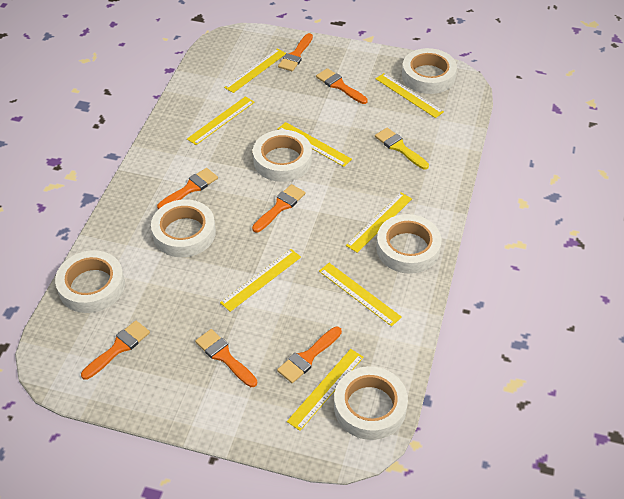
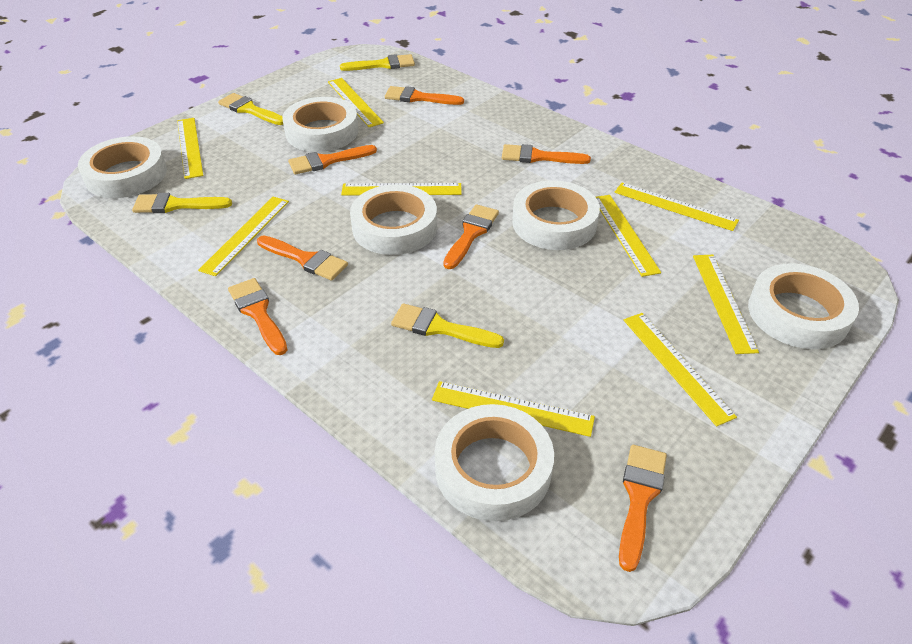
yellow brush: [375,128,429,170] = 1 -> [132,193,232,213] [218,93,283,125] [340,54,415,71] [391,303,504,348] = 4
yellow ruler: [187,96,255,145] [220,249,301,312] [224,49,286,93] [277,122,352,167] [287,349,364,431] [319,263,402,326] [346,193,412,253] [376,73,444,118] = 8 -> [177,118,203,179] [198,197,289,276] [328,78,384,127] [341,183,462,195] [432,381,595,437] [596,195,661,277] [614,183,739,231] [624,313,737,426] [693,255,759,354] = 9

